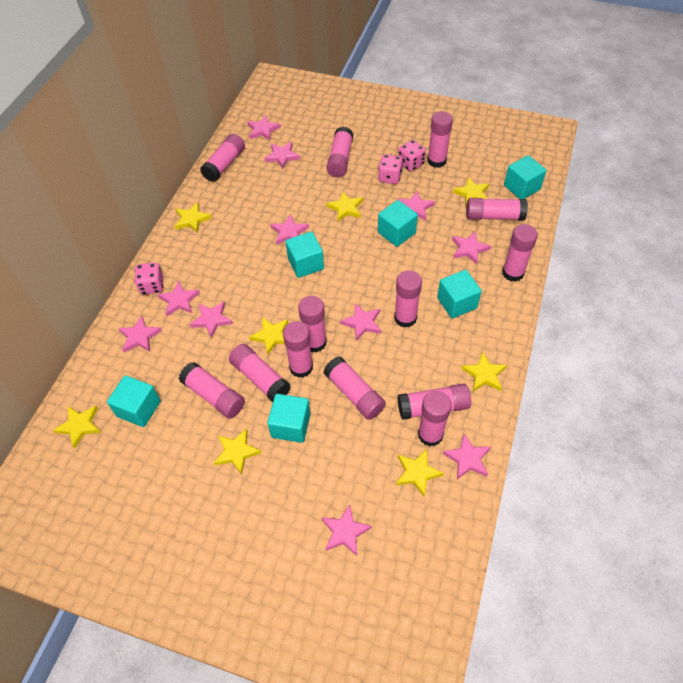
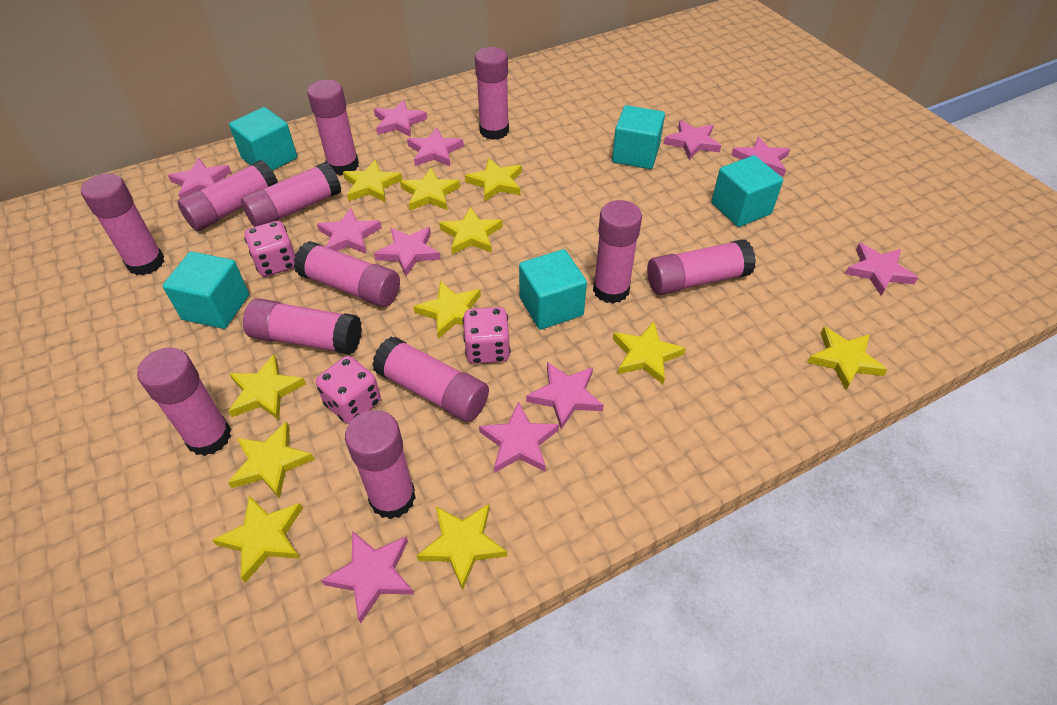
pink glue stick: [179,362,245,419] [200,134,245,182] [229,344,291,402] [283,321,313,378] [298,296,327,352] [323,357,386,420] [326,127,353,177] [394,270,422,328] [397,384,471,420] [418,391,452,447] [427,111,453,168] [466,198,528,220] [502,224,538,282] = 13 -> [81,174,164,275] [137,347,231,456] [177,160,278,231] [241,162,341,227] [243,298,362,355] [294,241,400,307] [307,80,359,175] [345,410,416,519] [372,336,489,422] [475,47,509,140] [593,200,642,304] [647,239,756,295] = 12
turquoise cube: [107,375,161,427] [267,394,311,443] [285,231,324,278] [378,200,418,247] [437,270,482,319] [504,155,547,199] = 6 -> [162,251,249,329] [229,107,297,171] [519,249,587,330] [612,105,665,169] [711,155,783,227] = 5
yellow star: [53,406,101,448] [174,202,212,233] [214,428,262,475] [249,317,288,354] [326,191,363,221] [396,449,444,497] [453,177,489,207] [461,352,507,391] = 8 -> [212,496,303,583] [228,354,306,420] [228,421,315,499] [343,160,402,202] [400,168,460,211] [413,281,481,339] [417,504,507,591] [439,207,503,254] [465,158,522,202] [613,322,686,384] [807,327,888,390] = 11

